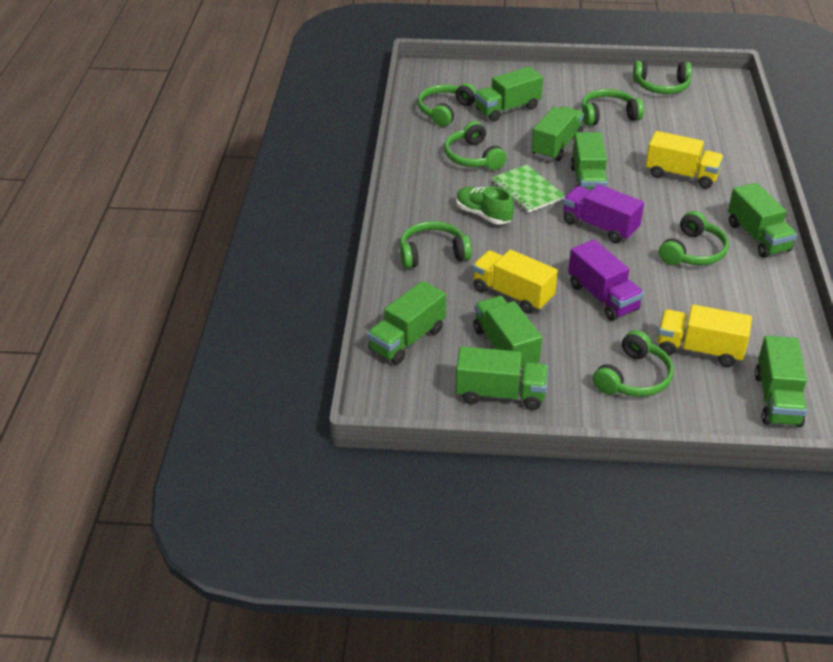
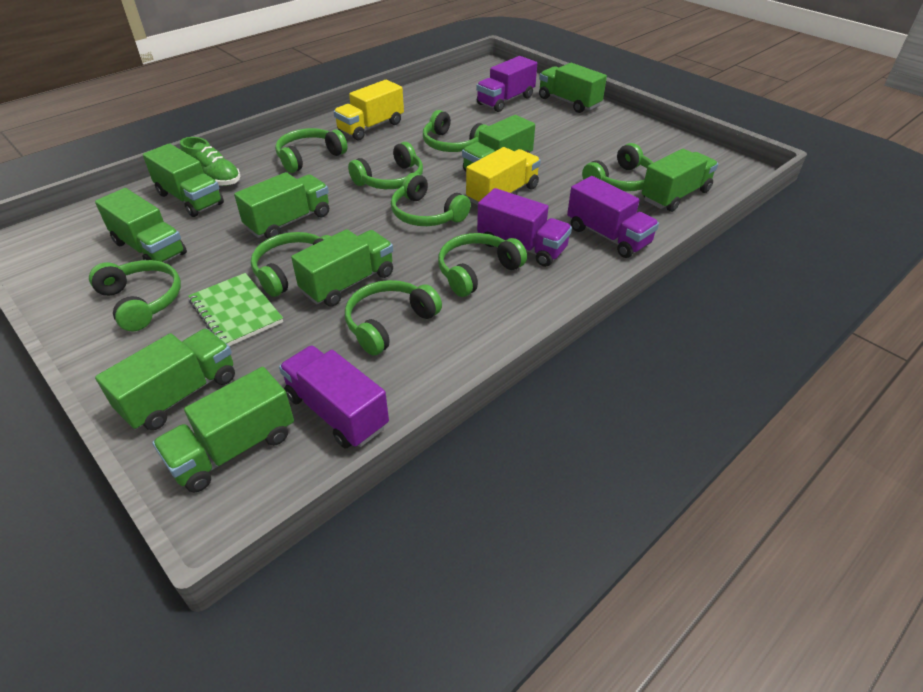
green headphones: [400,221,472,269] [418,83,477,127] [444,121,507,170] [581,89,644,126] [593,330,674,397] [633,61,692,94] [659,211,729,265] = 7 -> [89,260,181,332] [251,232,331,297] [275,128,348,173] [345,280,442,356] [348,142,423,189] [391,173,471,226] [423,110,488,152] [438,233,527,297] [582,143,654,191] = 9
green truck: [367,281,446,364] [456,346,548,410] [473,296,542,371] [475,66,543,122] [531,106,584,161] [570,132,608,190] [728,183,797,258] [755,336,807,427] = 8 -> [95,188,187,263] [95,329,235,430] [143,143,224,217] [152,367,294,493] [234,172,329,239] [291,229,393,307] [462,115,535,171] [539,63,607,113] [642,149,718,212] = 9
purple truck: [563,184,644,243] [568,240,644,321] = 2 -> [279,345,389,449] [476,56,537,112] [477,188,572,267] [567,176,659,258] = 4
yellow truck: [472,250,558,314] [646,131,724,189] [658,304,752,367] = 3 -> [333,80,404,140] [466,147,541,205] = 2

